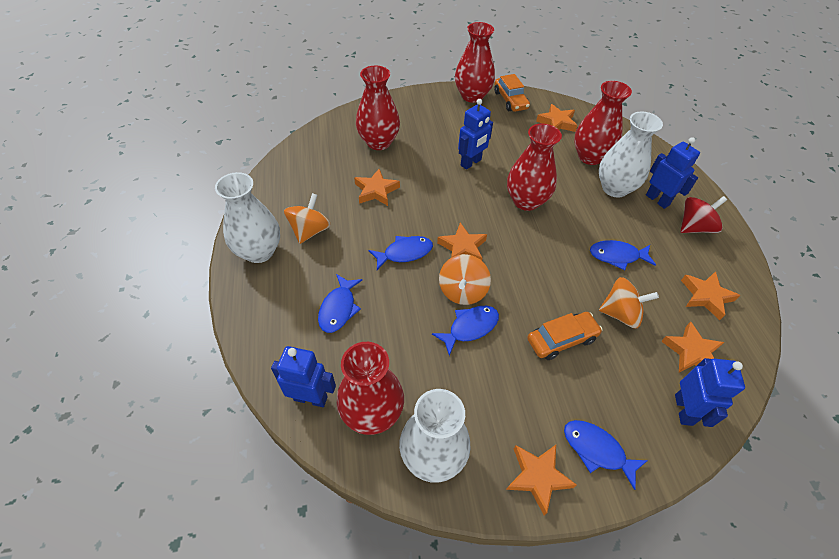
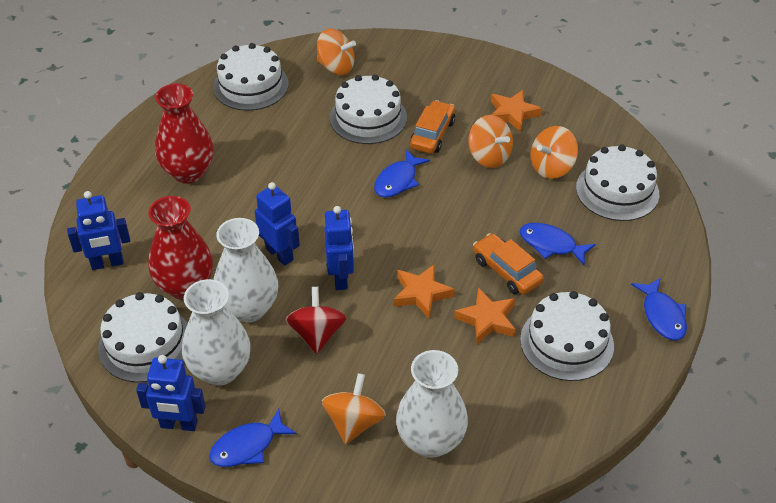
blue fish: [318,274,362,333] [368,236,433,270] [432,306,499,356] [564,420,648,490] [590,240,656,270] = 5 -> [209,408,296,467] [374,150,430,197] [520,223,596,265] [631,278,687,340] = 4
orange spinning top: [284,193,331,244] [439,254,491,305] [599,277,659,328] = 3 -> [317,28,356,75] [322,373,386,444] [468,115,513,168] [531,126,578,179] = 4
orange star: [354,169,400,206] [437,223,487,261] [506,445,577,515] [536,104,578,132] [661,322,724,372] [681,271,741,320] = 6 -> [394,264,455,318] [454,288,516,344] [491,90,542,132] = 3
red vase: [336,342,404,435] [356,66,400,150] [455,22,495,103] [507,123,562,211] [574,81,632,165] = 5 -> [148,196,213,300] [155,84,214,184] = 2
white cake: none = 0 -> [98,292,188,382] [213,43,289,111] [330,74,407,144] [520,291,614,381] [576,144,659,221] = 5

